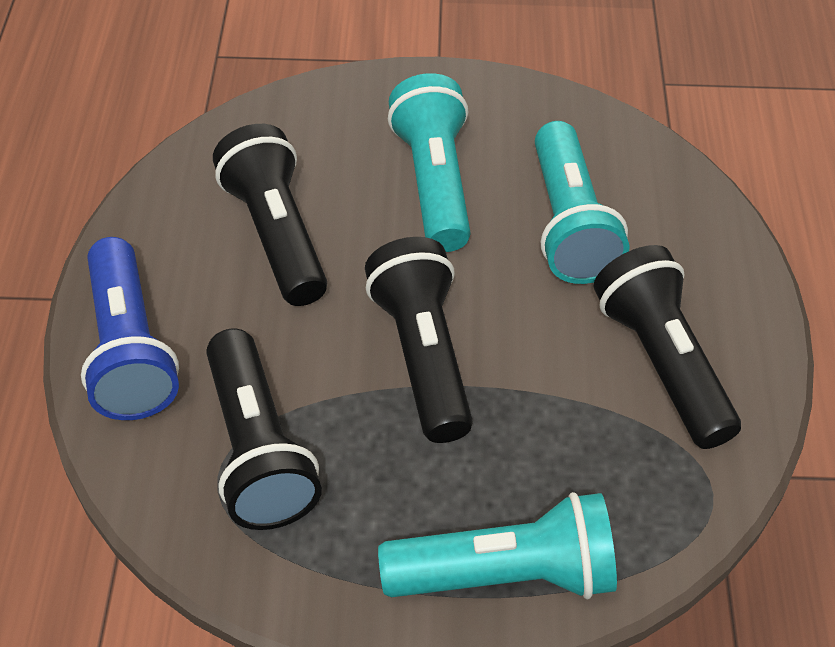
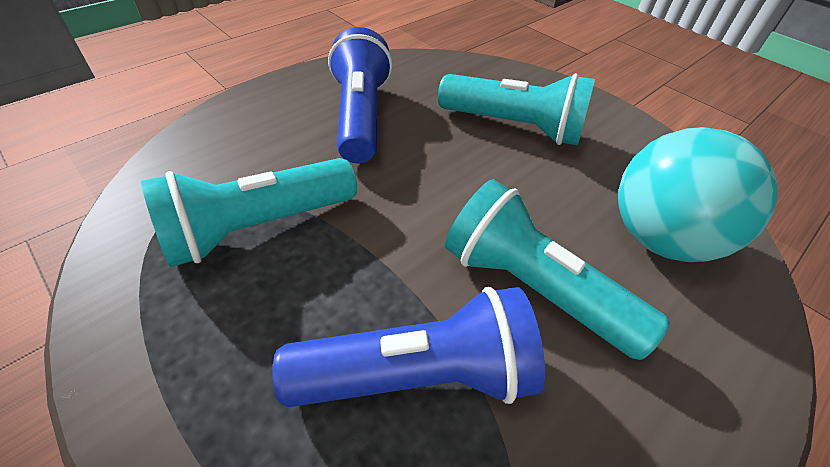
black flashlight: [206,329,322,530] [213,124,327,306] [365,237,473,443] [594,245,741,449] = 4 -> none = 0
blue flashlight: [81,237,179,420] = 1 -> [273,287,545,407] [328,27,392,163] = 2
turquoise ball: none = 0 -> [618,127,778,262] = 1

